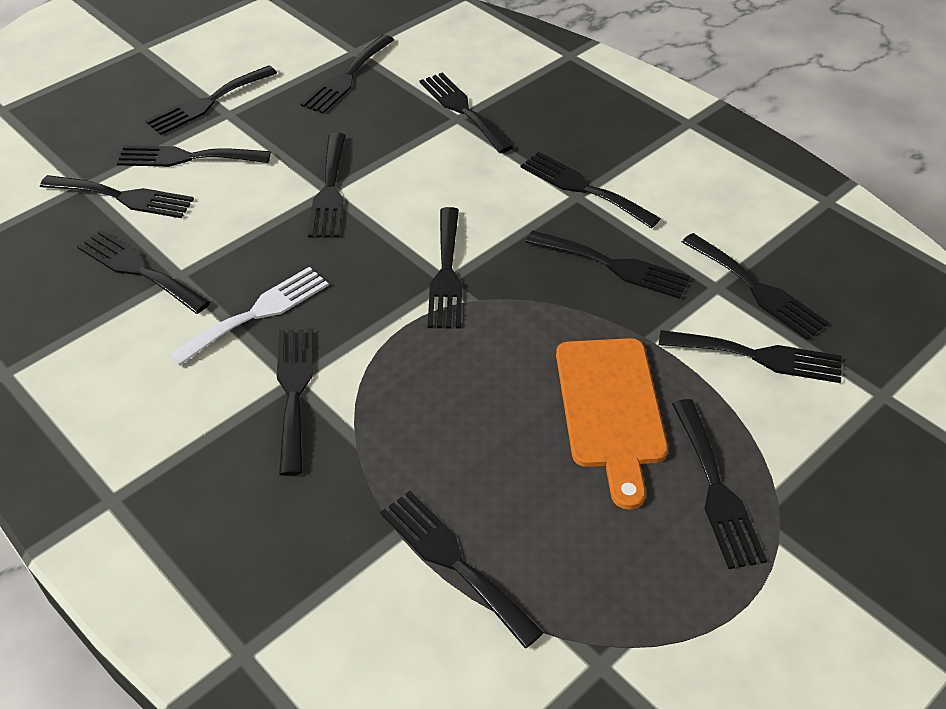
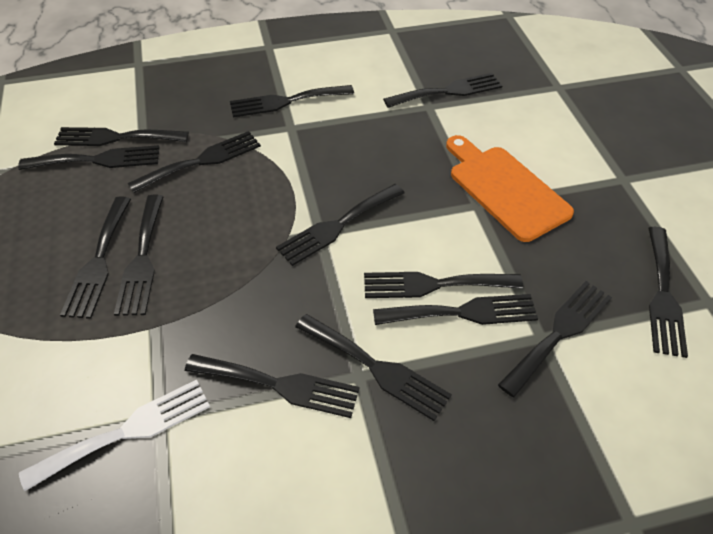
black fork: [40,175,194,218] [77,230,210,314] [117,145,271,167] [146,65,277,135] [277,328,313,476] [300,35,394,114] [308,133,346,238] [380,491,544,648] [420,73,513,153] [428,207,462,329] [521,152,661,228] [526,231,690,299] [659,330,841,383] [672,399,767,569] [682,233,829,340] = 15 -> [18,145,159,170] [54,127,189,146] [60,196,131,319] [114,195,164,316] [128,131,261,193] [185,354,360,418] [230,85,354,117] [276,184,404,266] [295,314,452,421] [364,272,523,298] [373,294,538,325] [383,73,502,108] [498,281,612,398] [648,227,688,358] = 14

